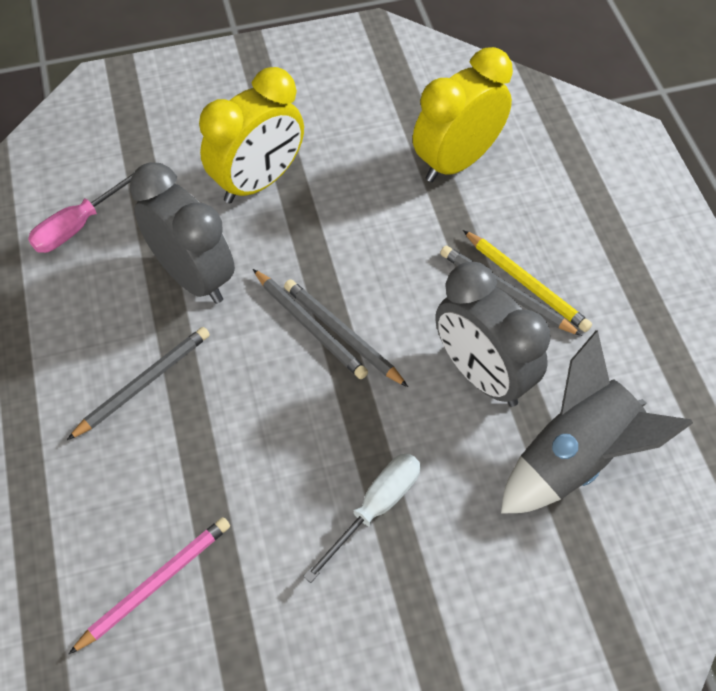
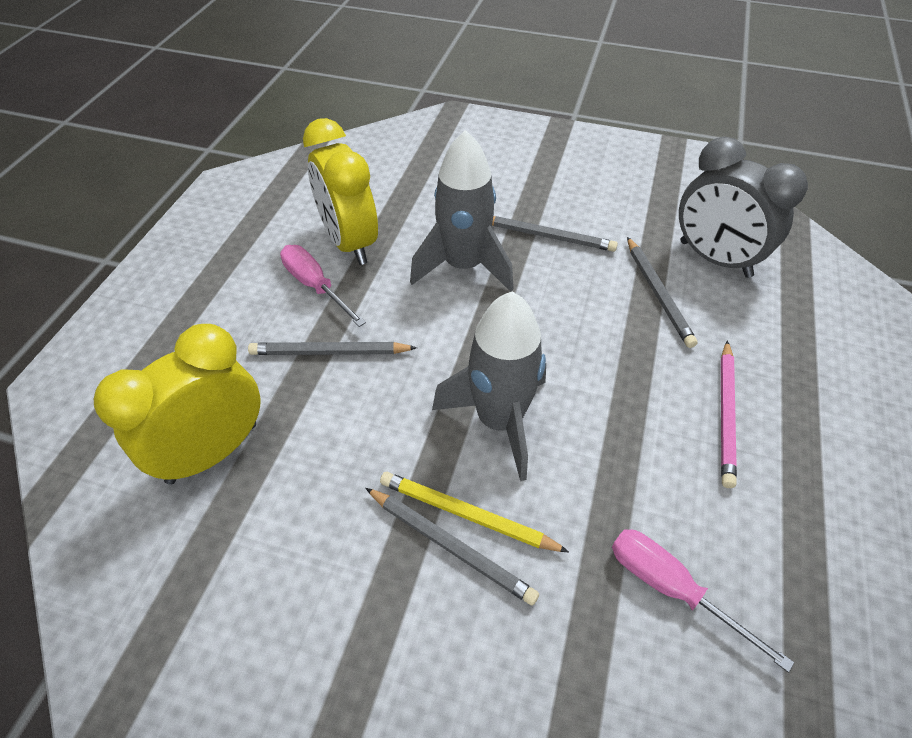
grey clock: [130,162,235,304] [436,262,550,407] = 2 -> [679,137,808,278] = 1
grey rocket: [501,330,693,514] = 1 -> [410,130,514,292] [432,292,546,481] = 2
pink screwdriver: [28,171,135,253] = 1 -> [280,245,366,327] [612,529,794,673] = 2
white screwdriver: [303,453,421,583] = 1 -> none = 0

